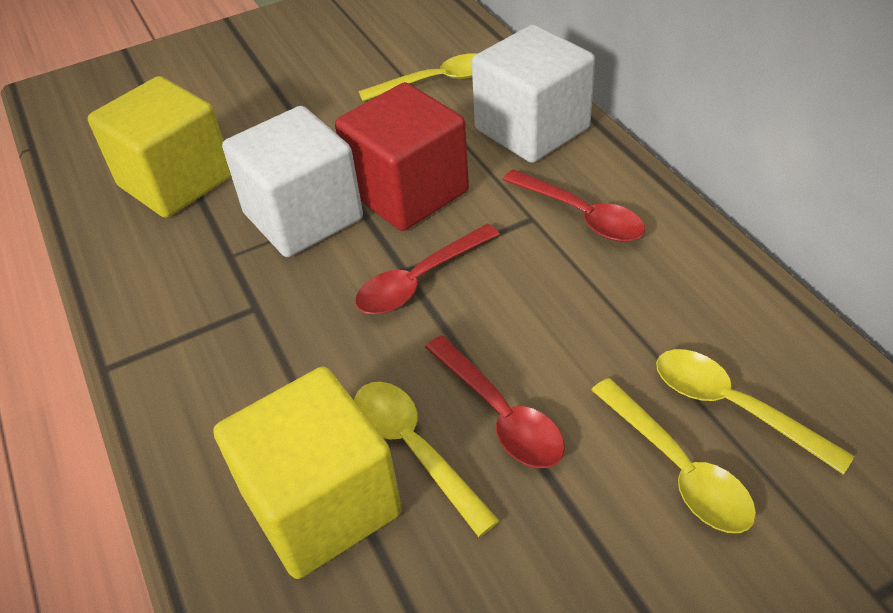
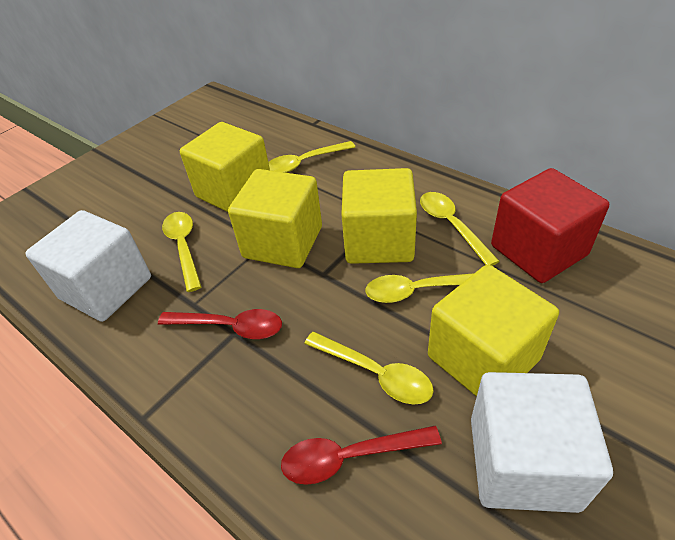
red spoon: [355,224,500,314] [425,336,565,468] [503,169,645,242] = 3 -> [158,309,282,339] [281,426,442,485] = 2
yellow cube: [88,76,231,218] [213,367,402,579] = 2 -> [180,122,270,212] [228,169,322,268] [341,168,417,264] [428,265,559,397] = 4
yellow spoon: [354,382,500,537] [358,53,477,102] [592,378,756,533] [656,349,855,474] = 4 -> [162,212,202,292] [268,141,355,173] [304,332,434,404] [365,273,474,303] [420,192,500,266] = 5

